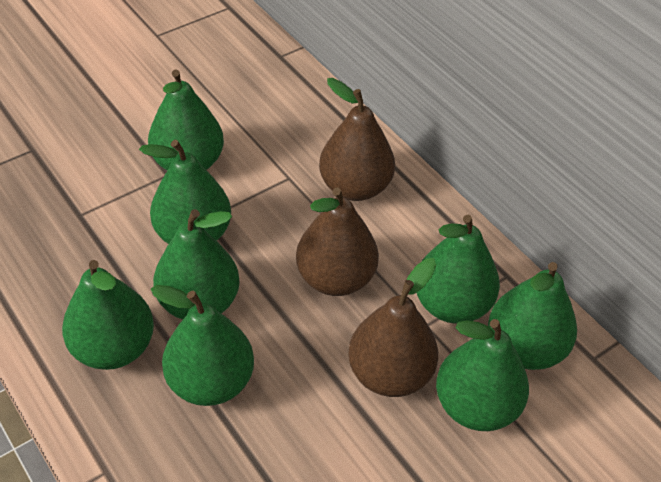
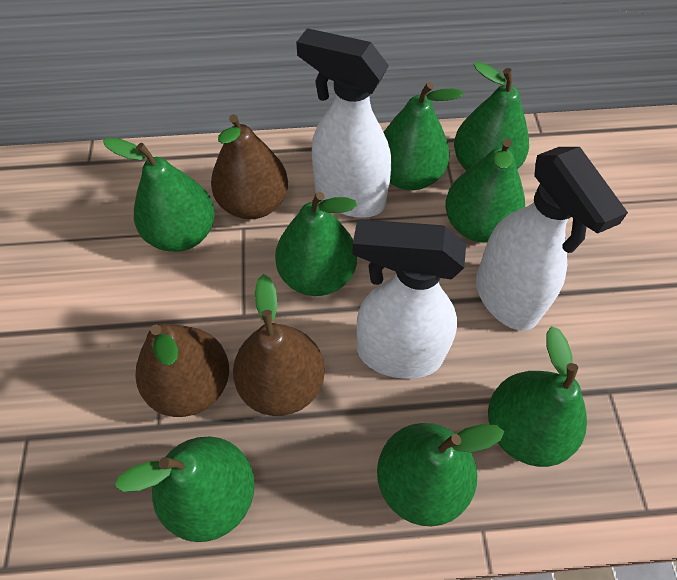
white spray bottle: none = 0 -> [296,28,392,218] [352,220,466,379] [476,147,628,331] = 3

